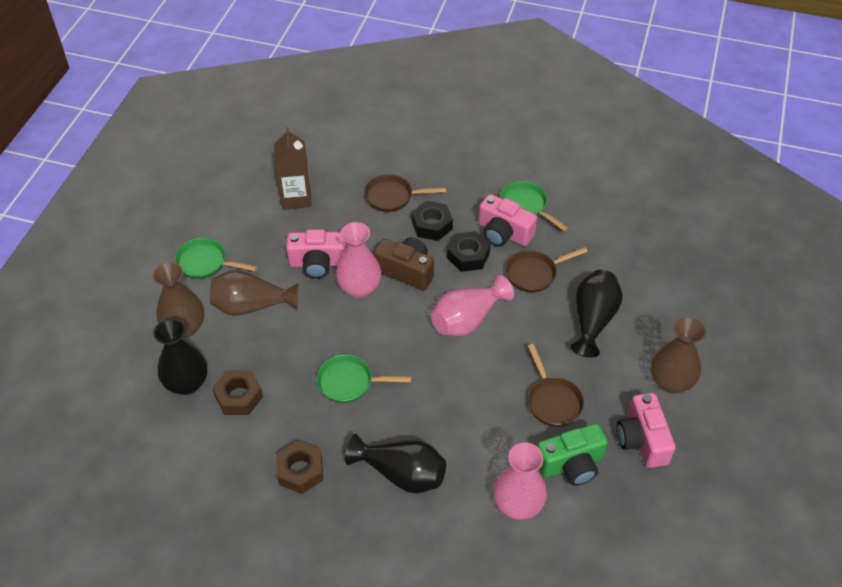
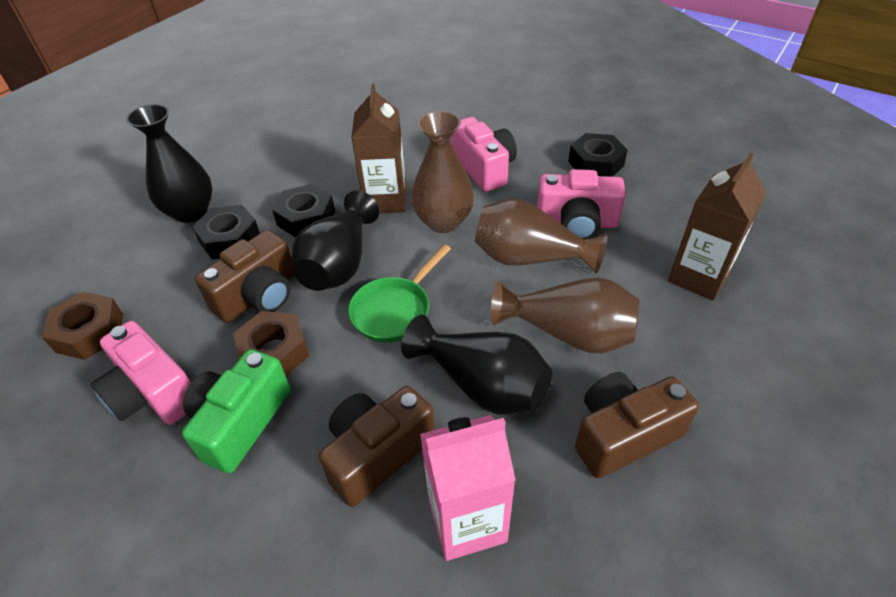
black nut: [412,201,453,241] [447,231,490,272] = 2 -> [192,205,260,259] [272,184,335,238] [568,133,628,177] = 3
brown camera: [374,237,434,290] = 1 -> [195,230,295,323] [319,386,435,507] [575,372,699,478] = 3
brown carton: [274,127,312,210] = 1 -> [351,83,406,213] [668,153,767,300] = 2
brown pan: [364,174,446,212] [506,247,588,292] [528,344,584,427] = 3 -> none = 0
green pan: [175,238,258,279] [316,354,411,403] [500,181,568,231] = 3 -> [348,244,451,342] = 1
pink carton: none = 0 -> [420,415,516,561] = 1
pink vase: [336,222,381,298] [431,275,514,336] [493,442,547,520] = 3 -> none = 0

